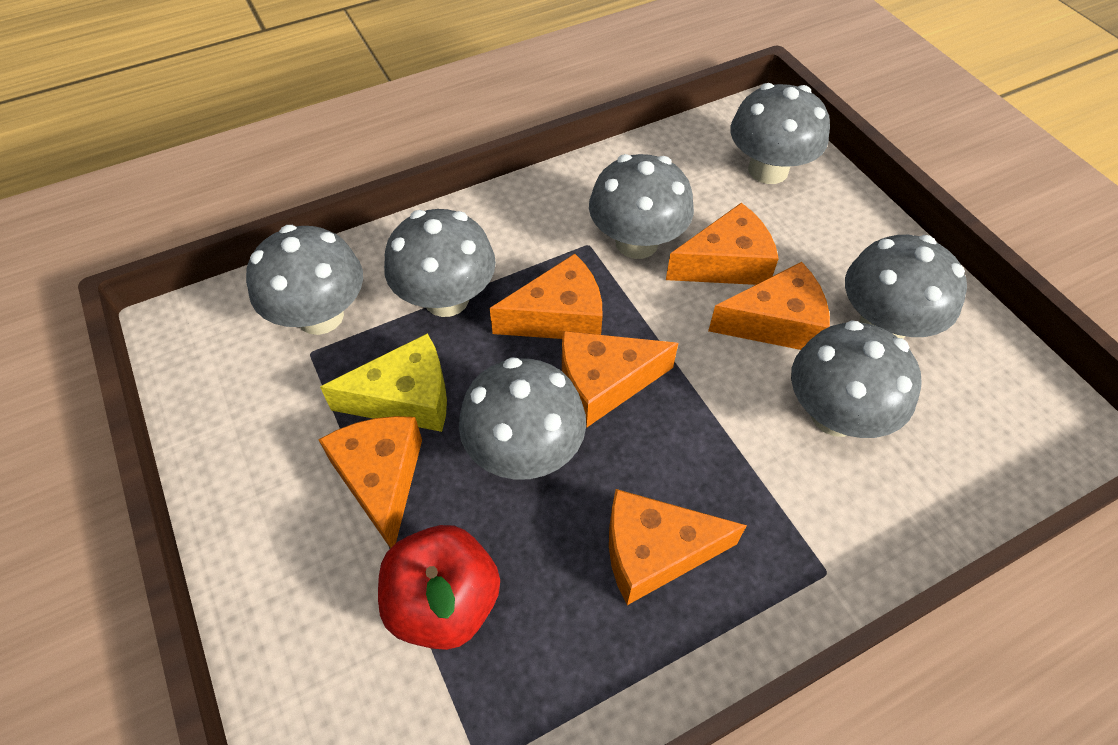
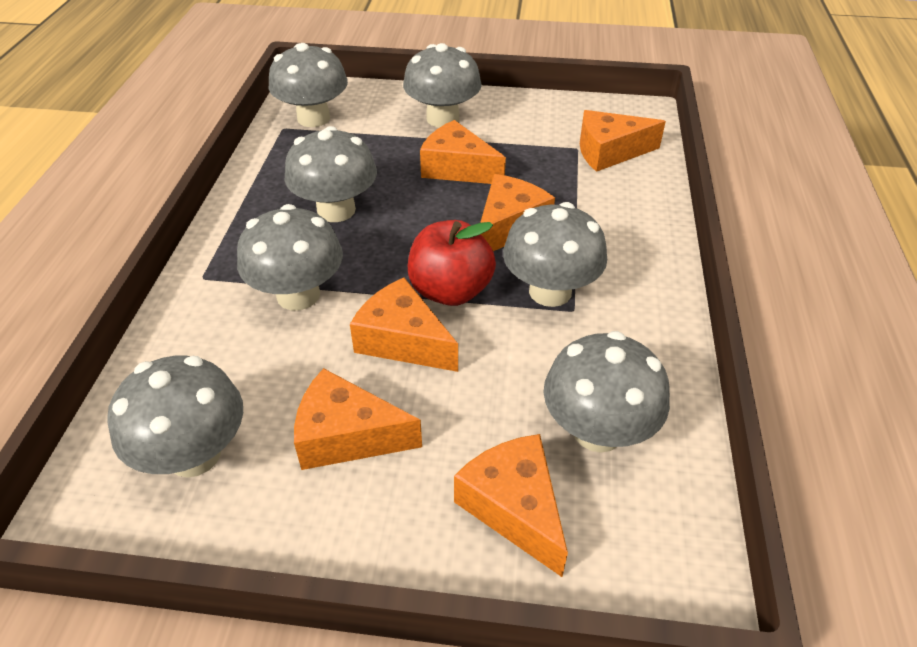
yellow cheese: [320,333,447,432] = 1 -> none = 0

